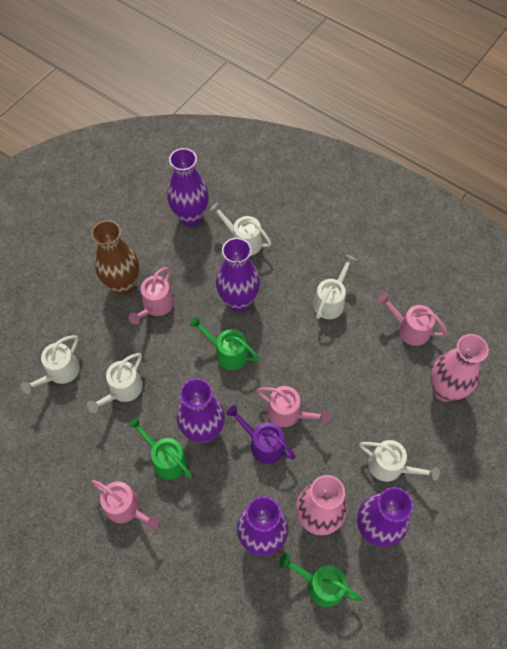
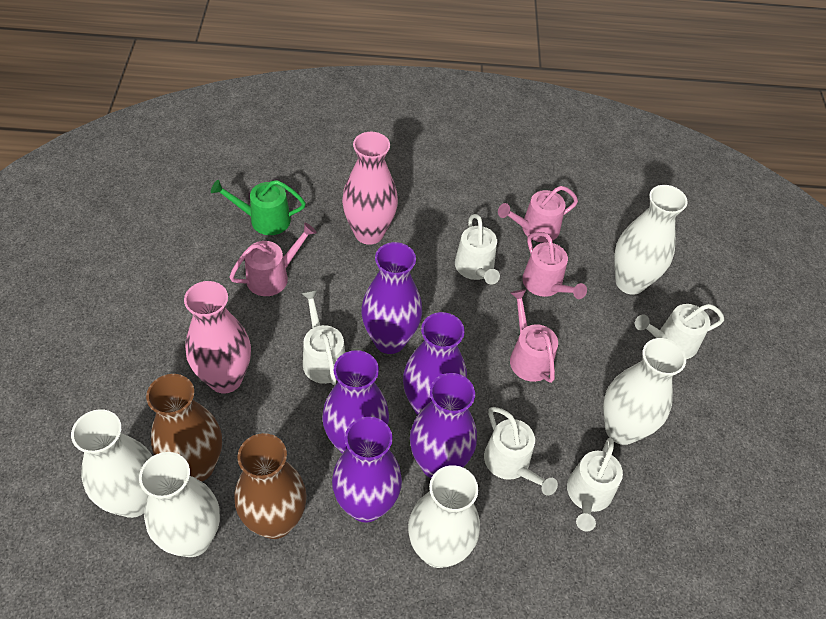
brown vase: [92,220,139,295] = 1 -> [146,374,222,482] [235,433,307,539] = 2
green watering can: [128,417,192,480] [190,317,259,370] [279,554,362,607] = 3 -> [211,180,306,235] = 1
purple watering can: [226,405,296,464] = 1 -> none = 0
white vase: none = 0 -> [71,409,152,518] [139,452,220,557] [408,465,480,568] [603,338,686,445] [614,185,688,295] = 5

